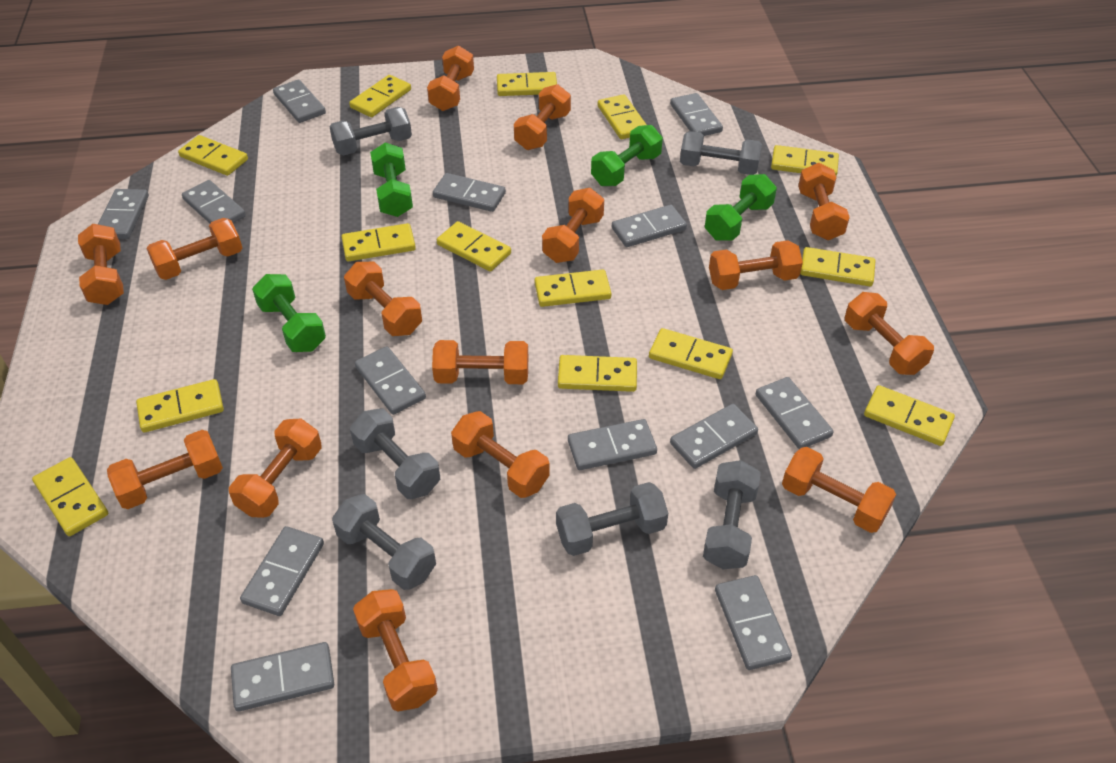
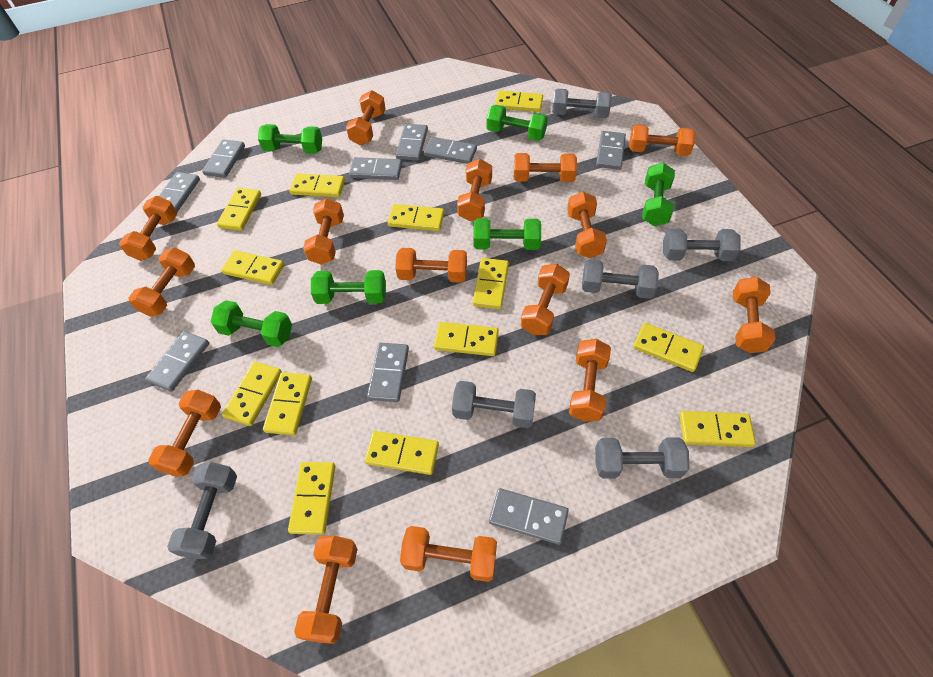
green dumbbell: [252,274,326,352] [370,142,413,217] [591,125,663,186] [705,174,777,241] = 4 -> [211,300,292,347] [258,124,322,154] [311,270,386,304] [473,218,541,250] [486,105,548,141] [642,163,675,226] = 6
grey domino: [98,189,149,239] [182,180,246,223] [231,642,334,712] [240,526,324,616] [273,80,326,123] [355,346,426,415] [433,173,506,212] [568,419,657,470] [612,205,687,247] [670,93,723,136] [670,404,758,469] [715,575,792,670] [756,377,834,449] = 13 -> [145,331,209,392] [159,172,200,212] [202,139,245,178] [349,157,402,180] [367,343,409,402] [396,124,428,161] [424,137,477,164] [489,488,569,545] [596,131,626,170] = 9
yellow domino: [32,457,108,536] [136,379,224,433] [178,135,248,176] [342,223,416,261] [349,75,411,117] [437,221,511,271] [497,72,557,96] [534,269,611,307] [558,355,637,392] [598,94,647,139] [649,328,733,379] [771,145,839,176] [800,247,875,286] [864,385,955,446] = 14 -> [217,188,261,231] [221,250,284,285] [222,362,282,426] [263,372,312,435] [288,462,335,535] [290,173,345,197] [365,431,439,475] [387,204,444,231] [434,322,499,356] [473,258,509,309] [495,90,543,112] [633,323,704,372] [679,411,756,447] = 13

